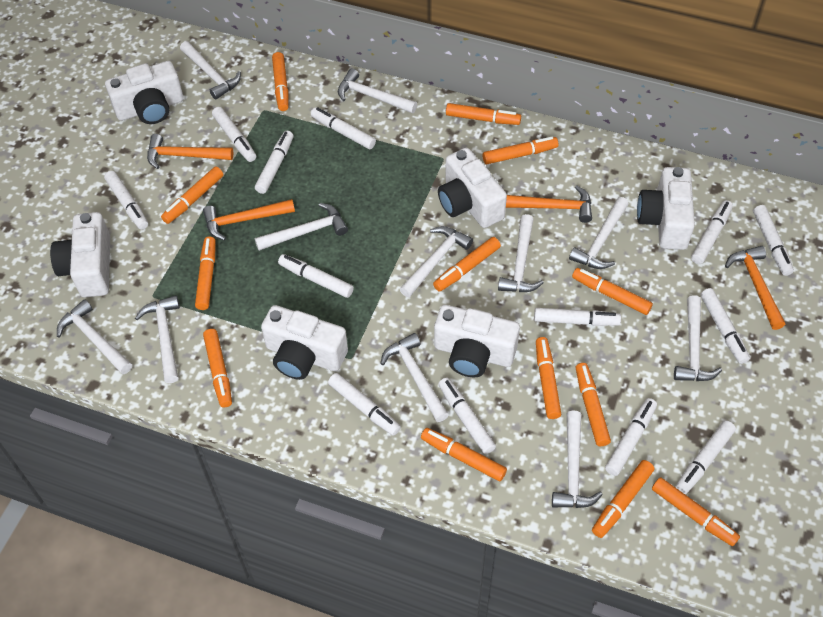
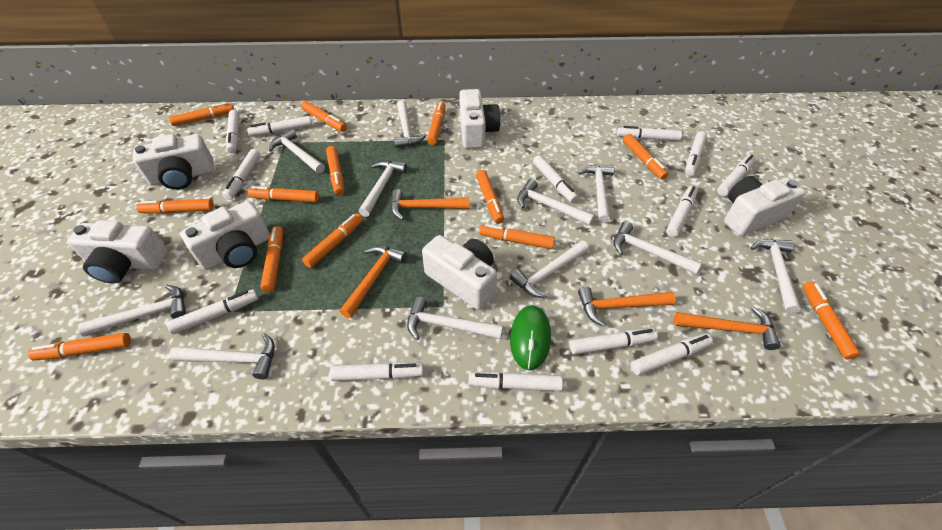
green mouse: none = 0 -> [510,305,551,370] = 1

